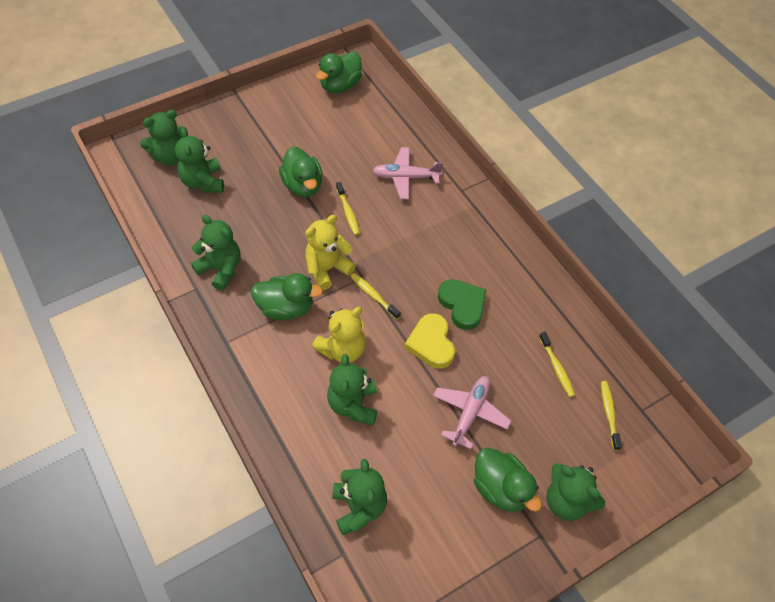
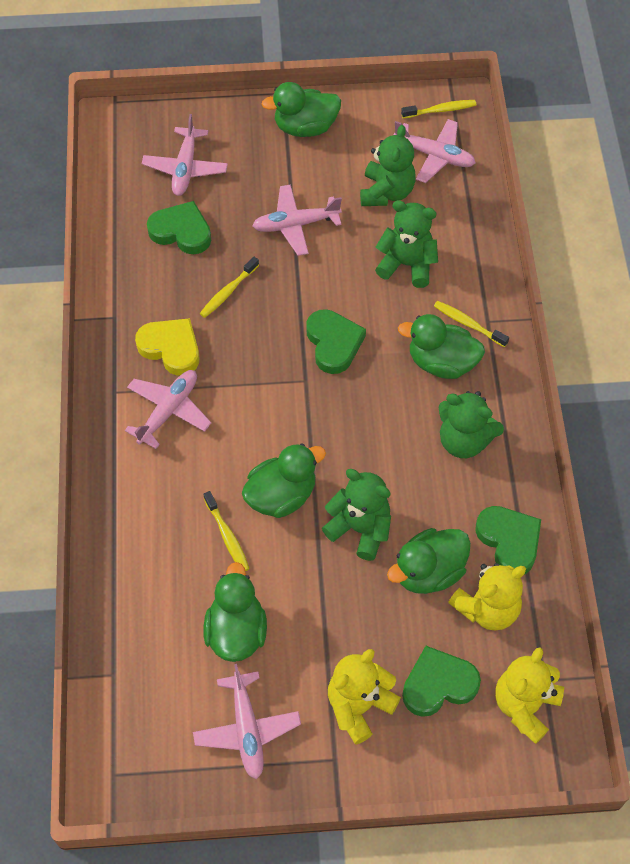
green duck: [251,273,323,320] [279,147,323,197] [316,51,362,93] [474,448,542,512] = 4 -> [203,562,267,662] [242,443,326,518] [261,82,341,137] [387,528,471,594] [398,314,485,379] = 5
green heart: [438,279,487,330] = 1 -> [147,201,211,254] [306,309,366,374] [402,646,481,717] [475,506,541,575] = 4
green teddy bear: [140,110,187,165] [175,128,224,192] [191,215,241,291] [327,354,377,425] [332,459,387,536] [546,463,605,521] = 6 -> [322,469,391,561] [360,125,416,206] [375,200,438,288] [438,391,504,458] = 4
pink plane: [372,147,443,199] [433,376,511,449] = 2 -> [125,370,211,449] [142,114,228,196] [193,664,301,779] [252,184,342,256] [394,119,476,183] = 5
yellow teddy bear: [305,215,356,290] [312,307,366,363] = 2 -> [328,649,401,745] [448,563,526,631] [496,647,564,744] = 3

